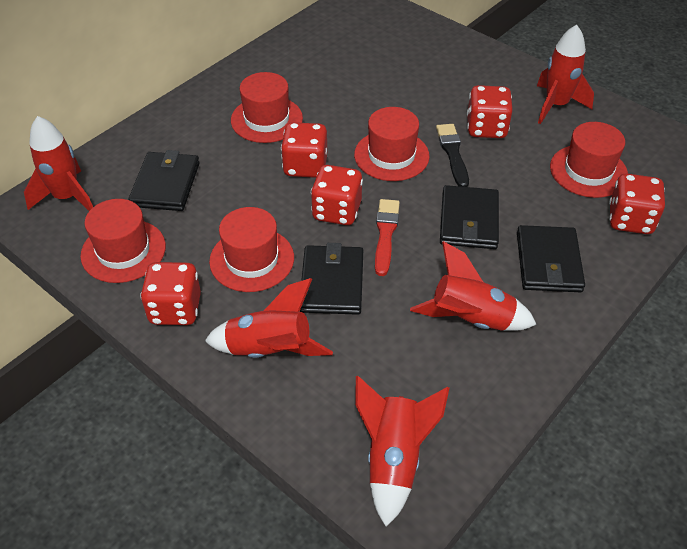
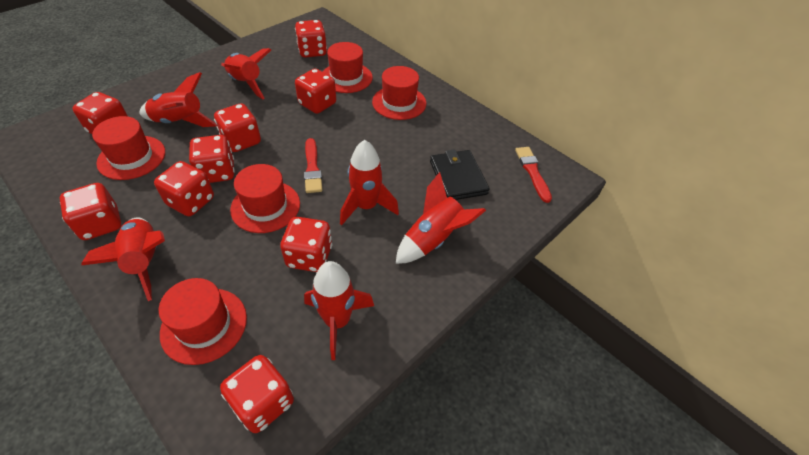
black brush: [436,124,469,187] = 1 -> none = 0
black wallet: [128,150,200,211] [300,243,363,315] [440,185,499,249] [517,225,585,292] = 4 -> [430,149,489,200] = 1
red brush: [375,199,400,276] = 1 -> [304,138,322,193] [515,147,552,203] = 2
red dice: [140,262,201,325] [281,122,327,178] [311,165,363,225] [467,85,513,138] [609,173,665,234] = 5 -> [60,183,121,240] [72,92,128,134] [154,161,214,216] [189,135,235,183] [214,103,261,152] [220,355,294,433] [280,217,332,272] [295,20,327,58] [295,69,336,114] = 9
red rocket: [24,116,93,211] [205,278,333,358] [355,376,449,527] [410,241,537,331] [537,25,594,124] = 5 -> [81,218,165,301] [140,72,217,127] [221,48,271,99] [304,261,374,360] [340,140,399,225] [396,172,486,264] = 6

